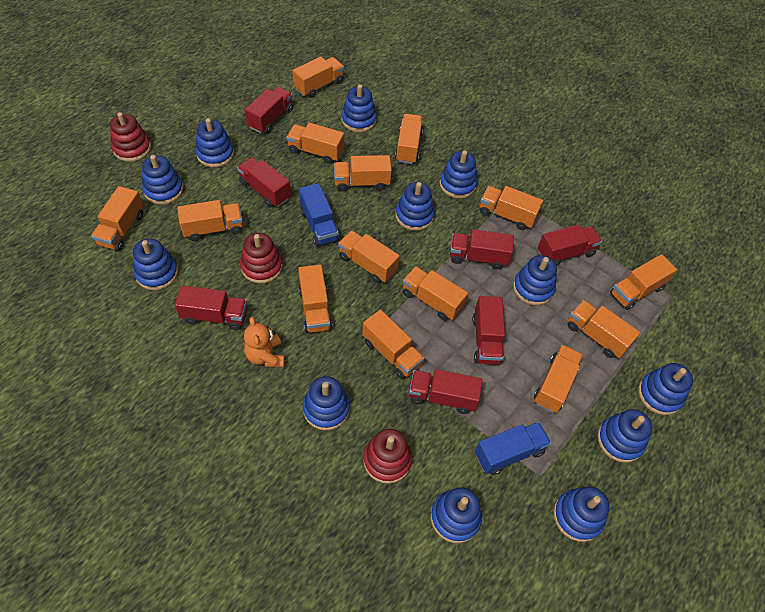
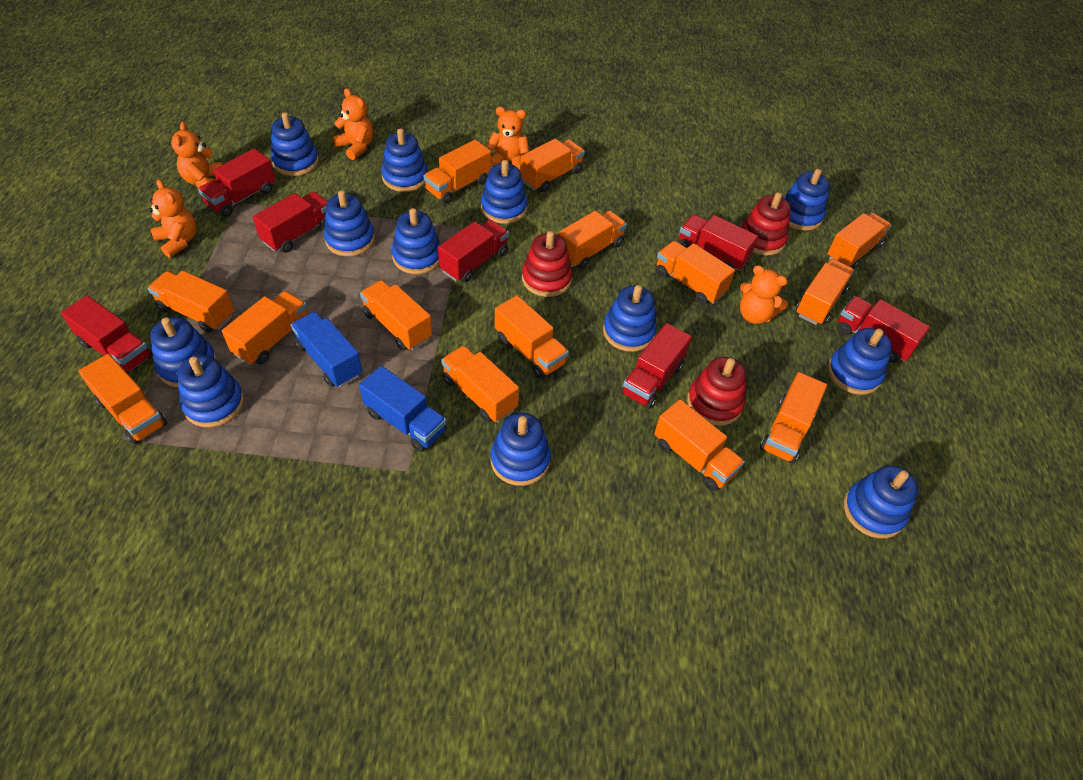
orange teddy bear: [244,317,285,367] = 1 -> [149,179,196,258] [171,121,222,189] [332,88,373,160] [486,107,529,170] [740,265,788,324] = 5

